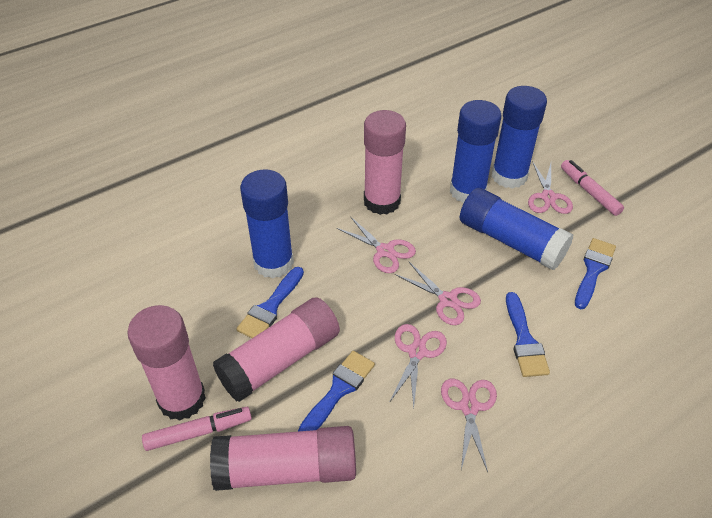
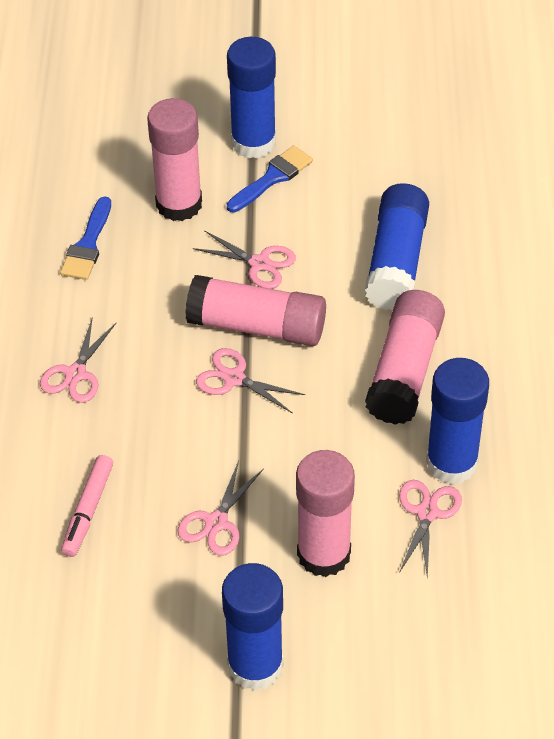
blue brush: [236,267,304,338] [298,351,375,431] [506,292,550,377] [575,238,616,309] = 4 -> [60,196,111,280] [227,145,313,212] = 2
pink marker: [142,407,252,451] [561,160,624,216] = 2 -> [61,455,113,557] = 1

